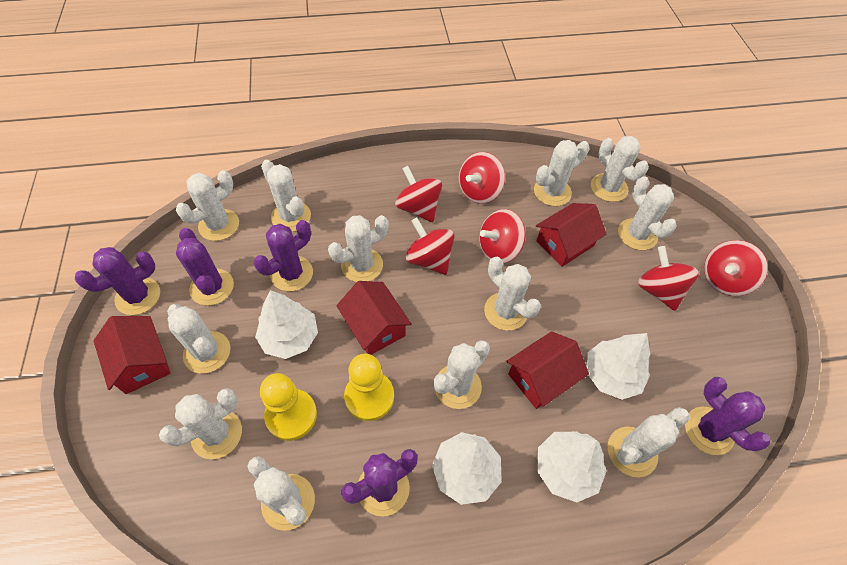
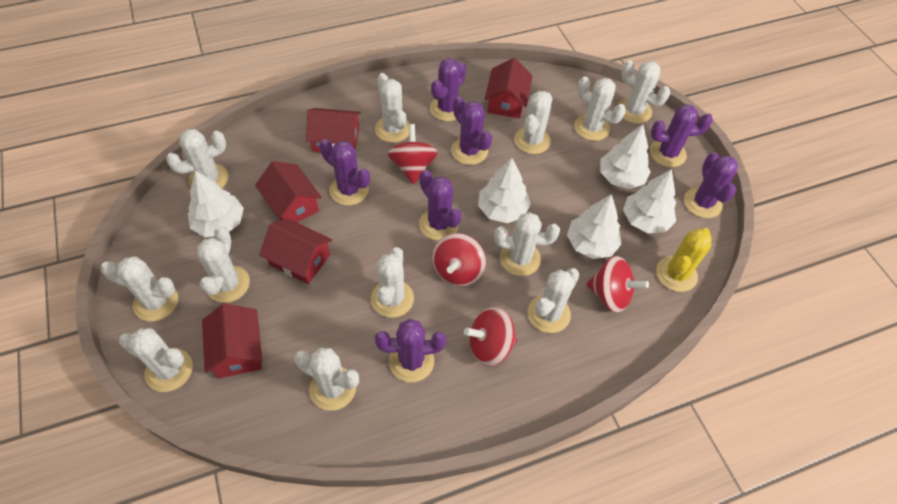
purple cactus: [75,247,160,315] [176,228,234,306] [254,220,313,291] [341,449,418,516] [685,377,770,455] = 5 -> [319,139,370,206] [375,319,446,382] [419,170,462,240] [430,58,466,121] [451,96,492,165] [650,104,713,167] [684,153,738,218] = 7
red house: [94,316,171,394] [336,281,412,355] [506,331,589,409] [536,203,607,267] = 4 -> [202,303,262,379] [255,161,322,222] [259,219,332,284] [306,108,361,153] [485,58,533,118] = 5
red spinning top: [395,166,442,222] [406,217,455,275] [459,152,505,204] [479,209,526,263] [638,246,699,311] [704,240,768,296] = 6 -> [388,124,438,184] [432,233,486,286] [464,307,517,366] [587,256,649,313] = 4
white tree: [255,290,318,359] [432,432,502,505] [537,431,607,502] [587,333,650,400] = 4 -> [188,171,244,237] [478,158,531,223] [567,194,622,259] [600,124,651,189] [623,169,676,233] = 5
yellow cactus: none = 0 -> [656,228,712,292] = 1
yellow pawn: [260,373,317,441] [344,354,394,421] = 2 -> none = 0

